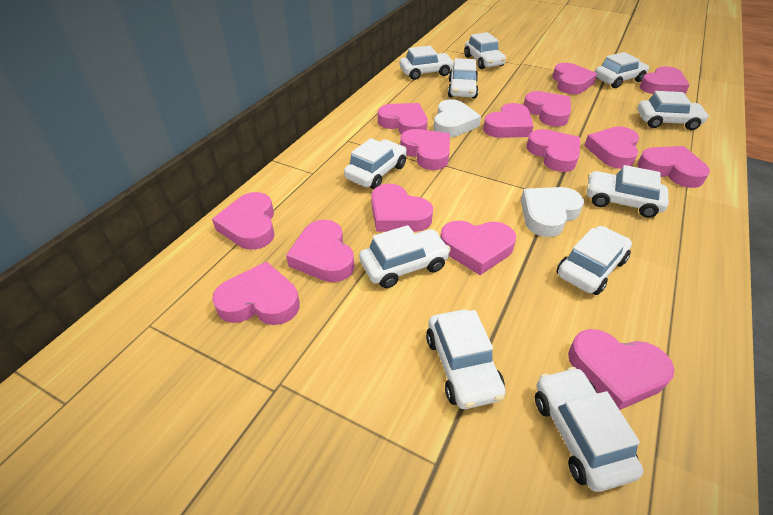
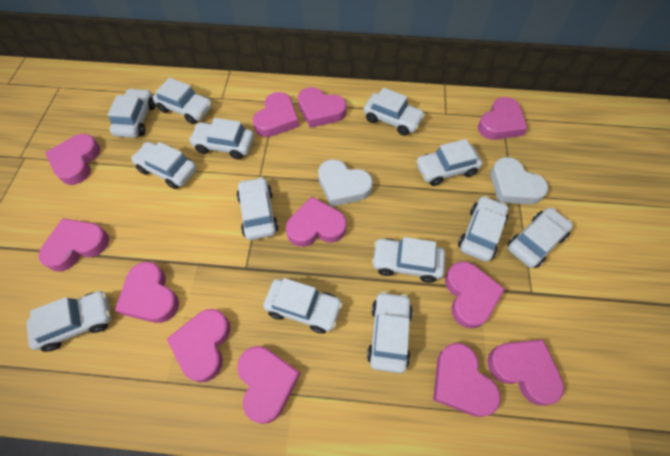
pink heart: [212,192,275,250] [212,261,300,325] [286,220,355,282] [371,184,433,232] [378,103,428,134] [400,129,450,170] [440,221,516,275] [483,103,534,138] [523,91,571,127] [527,129,580,172] [553,63,597,94] [568,329,674,410] [584,126,639,169] [637,146,710,188] [640,66,690,94] = 15 -> [39,218,109,272] [45,134,100,185] [115,262,179,323] [167,309,230,382] [237,346,300,424] [253,92,299,137] [286,197,347,247] [298,87,347,128] [433,343,501,417] [445,261,505,329] [478,97,528,140] [487,339,564,405] = 12
white car: [344,138,407,189] [359,225,451,288] [400,46,454,80] [426,310,506,409] [448,58,478,99] [464,32,506,69] [535,367,644,492] [556,226,632,295] [586,165,669,218] [595,52,649,88] [637,91,709,130] = 11 -> [27,291,112,352] [108,88,155,138] [131,142,197,189] [153,78,212,124] [189,118,254,159] [237,177,278,240] [263,278,343,333] [363,88,425,136] [367,291,413,373] [372,237,445,283] [416,139,482,186] [458,196,508,262] [507,208,573,268] = 13

